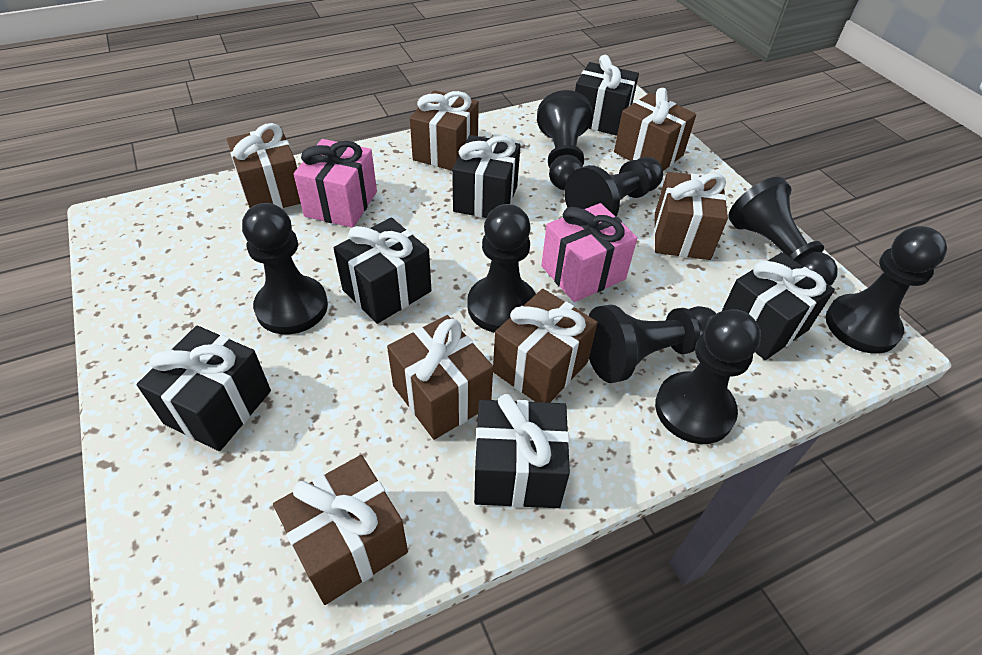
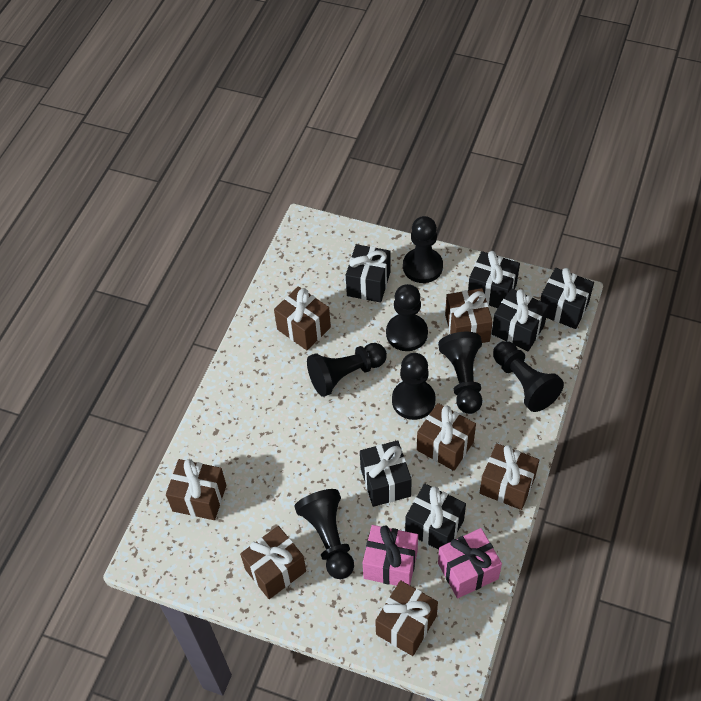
black pawn: [242,203,328,334] [467,204,536,333] [537,90,592,190] [564,157,663,217] [588,304,717,383] [655,309,761,444] [728,177,838,286] [826,226,947,354] = 8 -> [295,489,354,579] [307,343,387,397] [386,284,428,351] [392,353,436,420] [403,216,443,283] [438,332,482,414] [493,341,564,412] = 7

